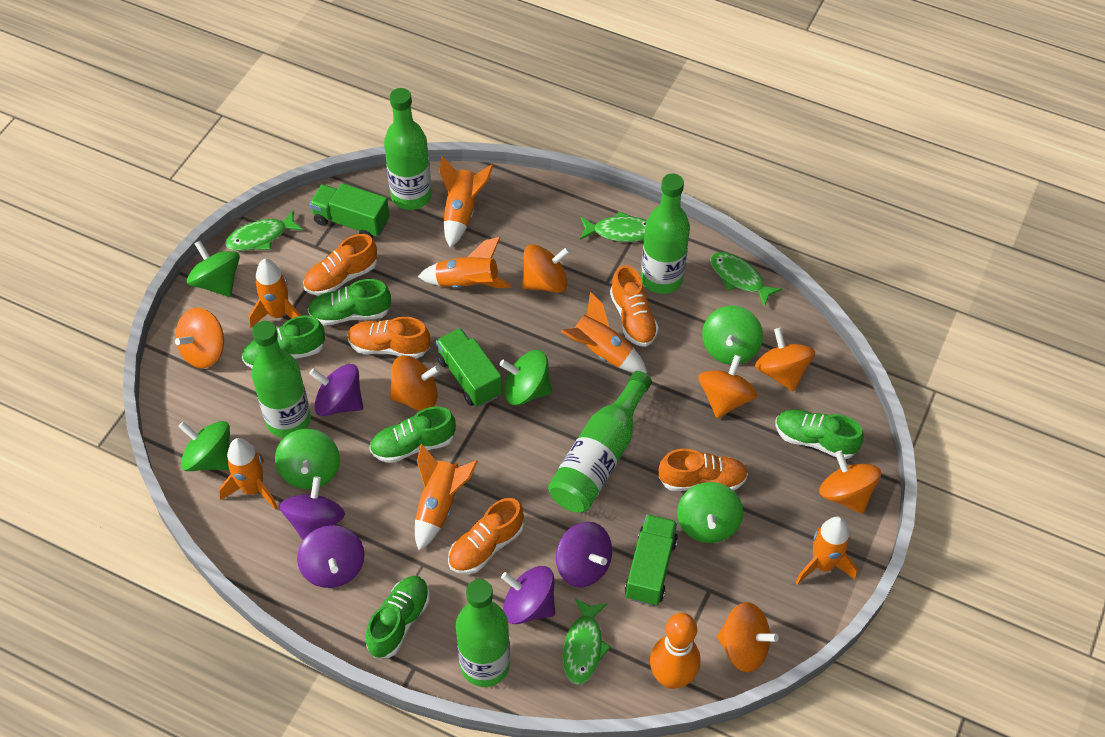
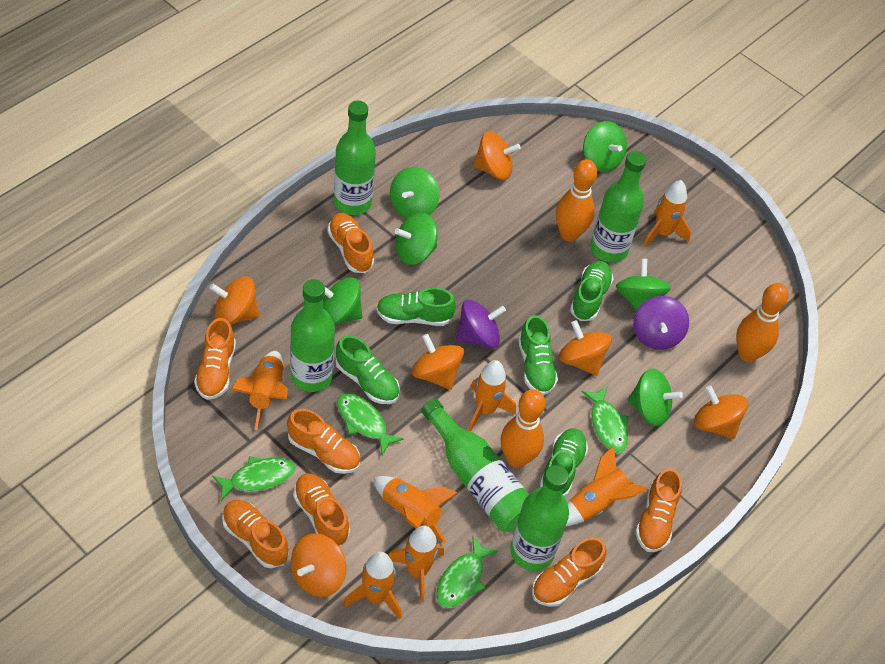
green truck: [309,183,390,239] [436,328,502,407] [625,514,678,606] = 3 -> none = 0
orange bowling pin: [650,613,701,689] = 1 -> [501,389,545,468] [556,159,597,242] [736,283,788,362] = 3
orange shoe: [303,234,377,296] [347,317,430,359] [448,498,524,574] [610,265,659,347] [658,449,748,491] = 5 -> [194,318,236,400] [222,500,289,568] [287,409,360,474] [293,473,350,546] [327,213,374,273] [532,537,606,607] [635,468,682,552] = 7
orange spinning top: [175,308,224,368] [390,356,440,411] [522,244,570,293] [698,355,758,418] [717,602,779,672] [755,328,815,391] [819,451,881,514] = 7 -> [210,276,259,325] [291,533,346,597] [411,334,464,390] [473,131,521,180] [559,320,612,376] [694,385,748,439] = 6
purple spinning top: [279,476,345,540] [297,525,365,588] [309,364,363,416] [501,566,555,624] [556,522,612,588] = 5 -> [456,300,506,348] [633,296,689,350] = 2

